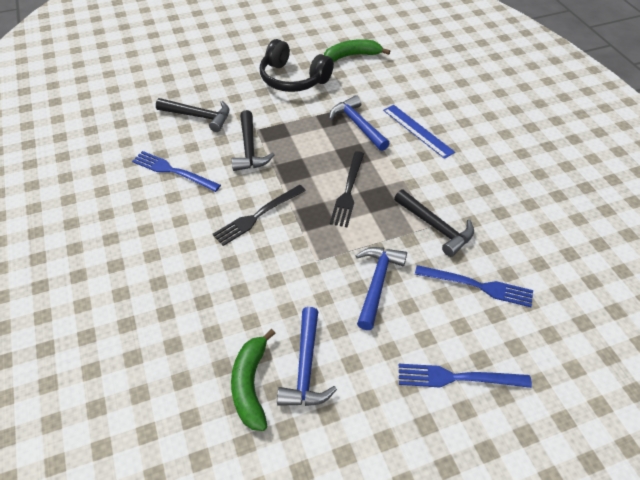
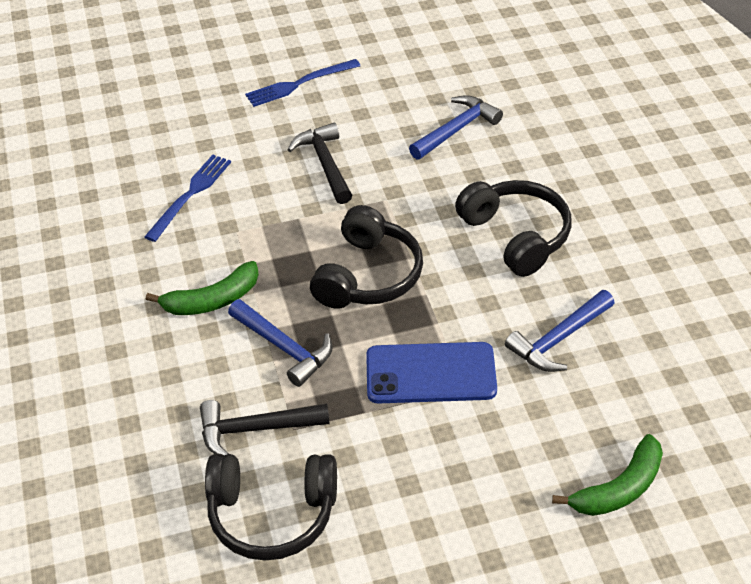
black fork: [213,185,306,246] [330,151,364,227] = 2 -> none = 0
black hammer: [156,98,229,132] [232,110,274,171] [394,190,474,257] = 3 -> [200,400,330,455] [287,123,352,204] = 2
black headphones: [260,39,334,92] = 1 -> [205,454,337,561] [310,205,423,309] [455,180,571,277] = 3
blue fork: [132,151,221,192] [399,364,532,388] [415,265,533,307] = 3 -> [144,155,231,242] [245,59,360,107] = 2
blue phone: none = 0 -> [366,342,497,403] = 1
blue ruler: [383,105,455,159] = 1 -> none = 0

